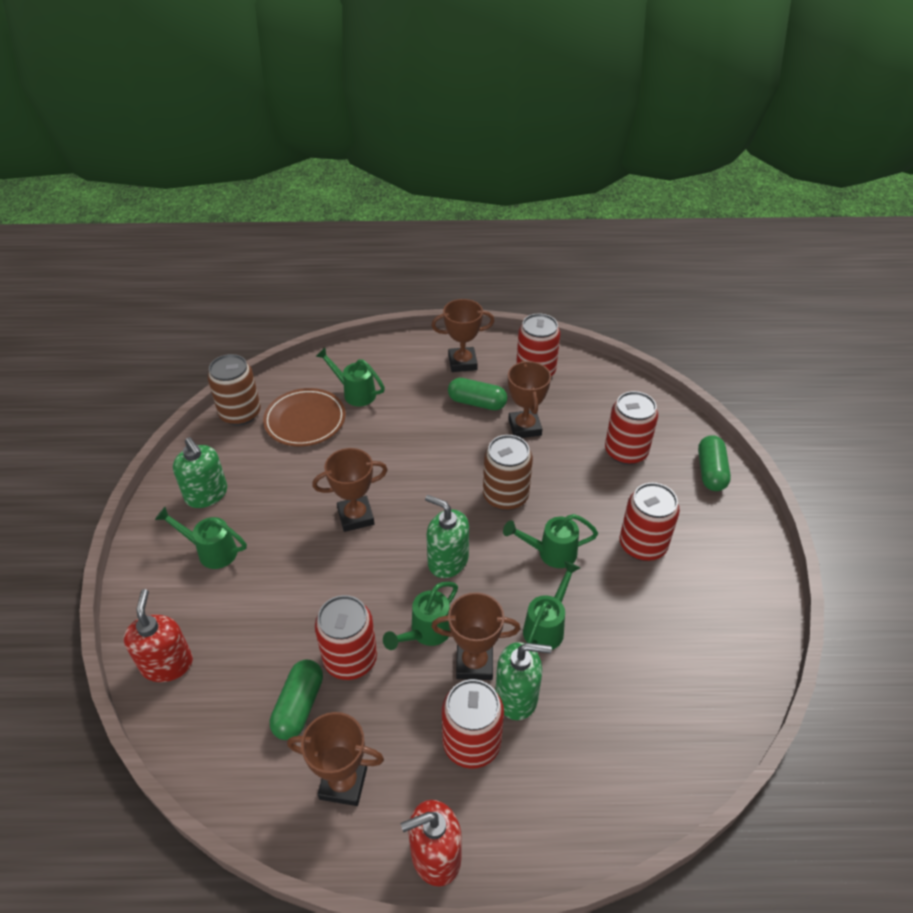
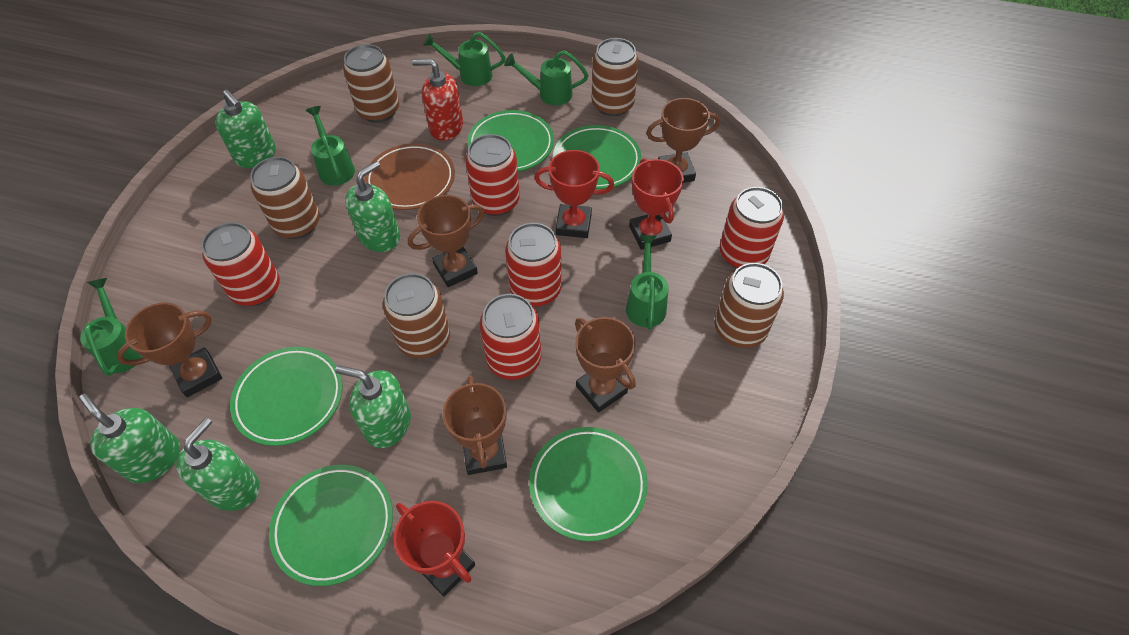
brown can: [207,354,261,426] [483,435,533,511] = 2 -> [250,157,320,239] [343,44,399,123] [383,273,450,359] [592,38,639,116] [715,263,784,348] = 5
green capsule: [270,659,323,740] [448,378,507,410] [698,435,731,491] = 3 -> none = 0
green plate: none = 0 -> [230,347,343,446] [269,465,393,586] [467,110,554,171] [529,427,648,541] [553,125,641,189] = 5
green soap dispenser: [173,437,227,508] [425,495,469,578] [495,642,552,720] = 3 -> [79,394,180,483] [176,417,260,511] [215,90,276,168] [335,365,411,448] [345,161,400,252] = 5
red soap dispenser: [124,589,193,682] [401,800,462,886] = 2 -> [412,59,463,141] = 1
red trophy: none = 0 -> [393,501,475,597] [534,150,614,238] [629,158,684,250] = 3

